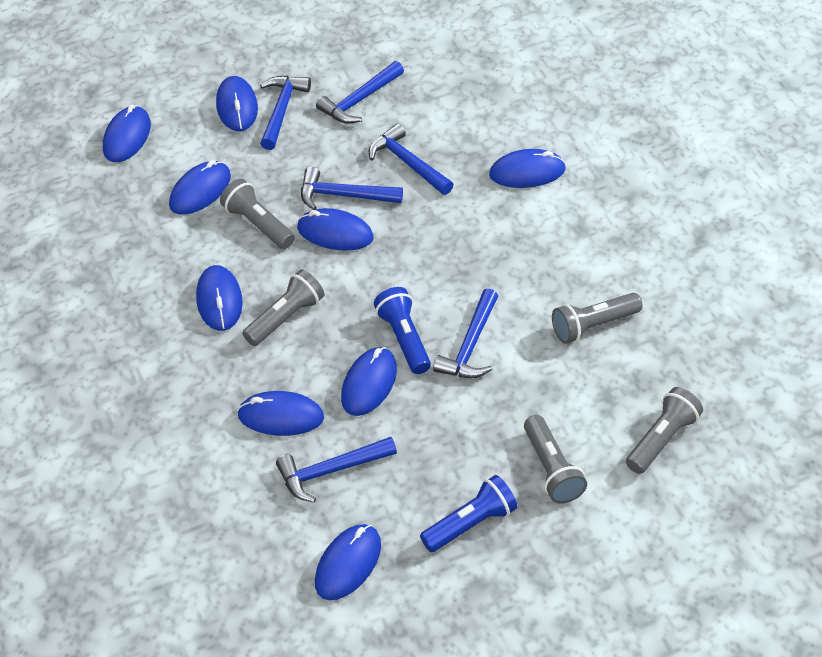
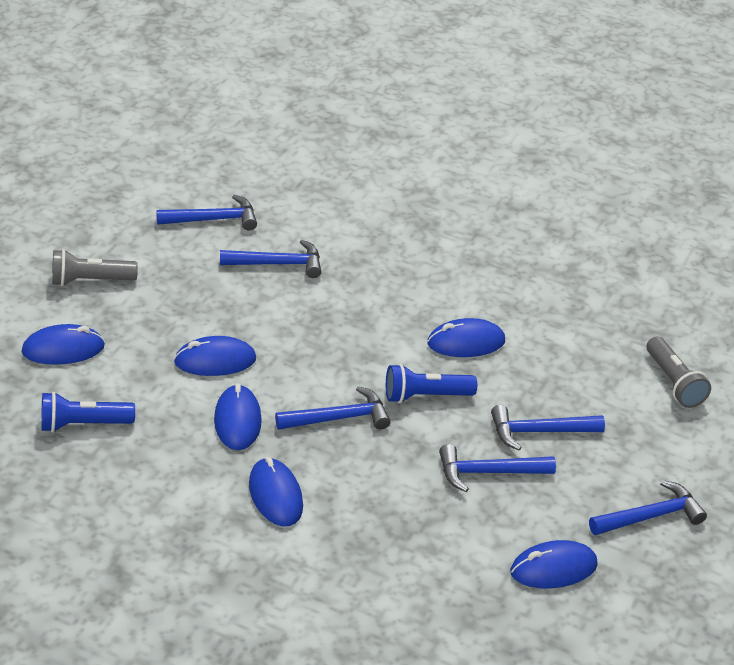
blue mouse: [103,105,151,162] [169,160,231,215] [196,265,243,331] [216,76,258,131] [237,391,324,436] [297,208,374,251] [315,524,381,600] [341,347,397,416] [489,149,566,188] = 9 -> [21,324,105,365] [174,336,256,376] [214,384,262,450] [249,457,303,526] [427,318,505,357] [510,540,598,588] = 6
grey flashlight: [220,178,295,249] [242,269,325,346] [524,415,587,504] [552,293,643,344] [626,387,703,474] = 5 -> [52,249,138,286] [647,336,711,408] = 2

